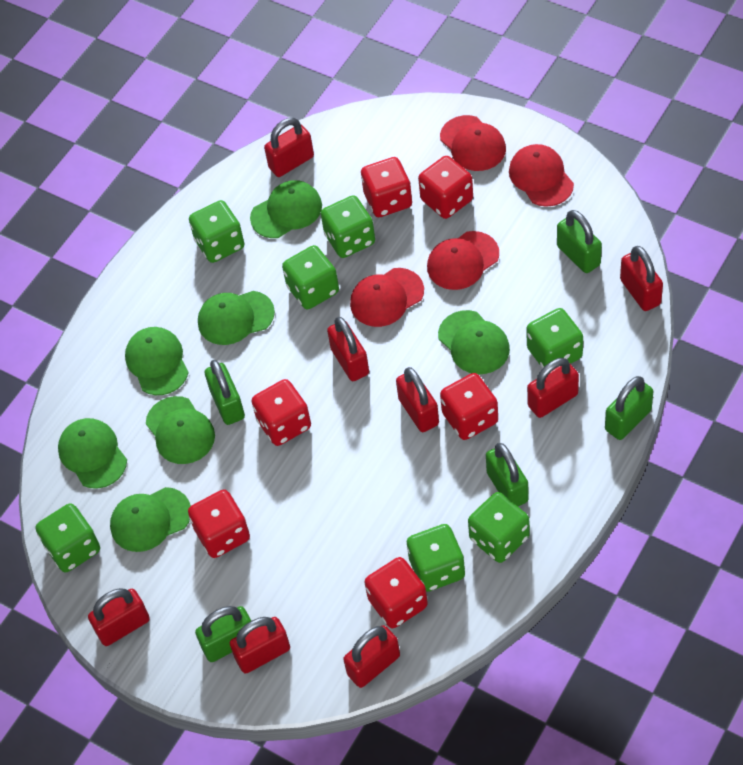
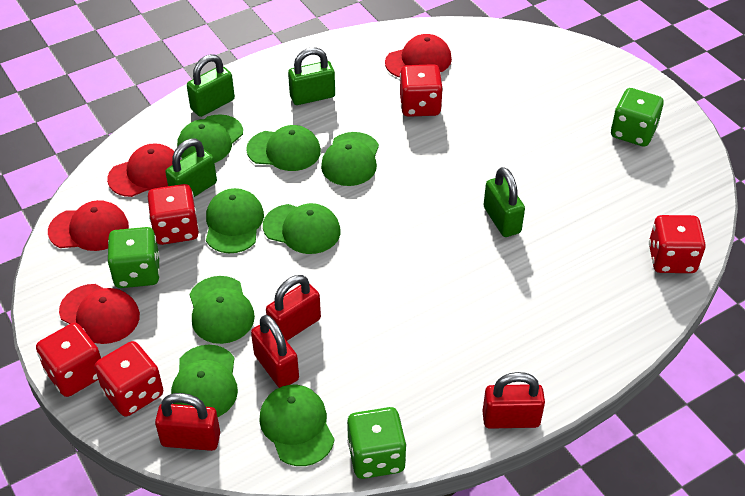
green cap: [58,418,127,489] [110,487,191,552] [125,327,189,395] [146,396,215,464] [198,291,275,345] [250,180,322,238] [438,310,510,374] = 7 -> [171,345,238,417] [177,114,243,163] [190,276,255,344] [206,188,264,253] [246,125,321,171] [259,385,334,466] [263,203,340,254] [321,132,379,186] = 8
green dice: [36,503,100,572] [189,200,245,263] [282,245,339,309] [321,195,375,258] [407,524,465,592] [468,492,530,563] [526,308,583,368] = 7 -> [108,227,160,288] [347,407,407,479] [611,88,664,147] = 3
green padlock: [195,606,251,662] [205,360,245,425] [486,443,529,506] [557,210,602,273] [605,376,653,440] = 5 -> [165,139,217,197] [187,54,235,117] [288,48,335,105] [484,167,525,237] = 4
red dice: [188,490,250,558] [251,379,311,446] [361,157,412,217] [364,557,428,628] [418,156,473,219] [440,373,498,440] = 6 -> [36,323,101,397] [94,341,163,417] [148,184,199,245] [400,64,443,117] [649,215,706,273] = 5
red padlock: [88,588,150,646] [230,617,290,674] [264,118,314,177] [327,317,369,381] [343,625,400,688] [396,367,439,432] [527,358,579,418] [620,246,663,311] = 8 -> [155,393,220,451] [251,315,299,388] [266,275,321,341] [483,372,545,429] = 4

